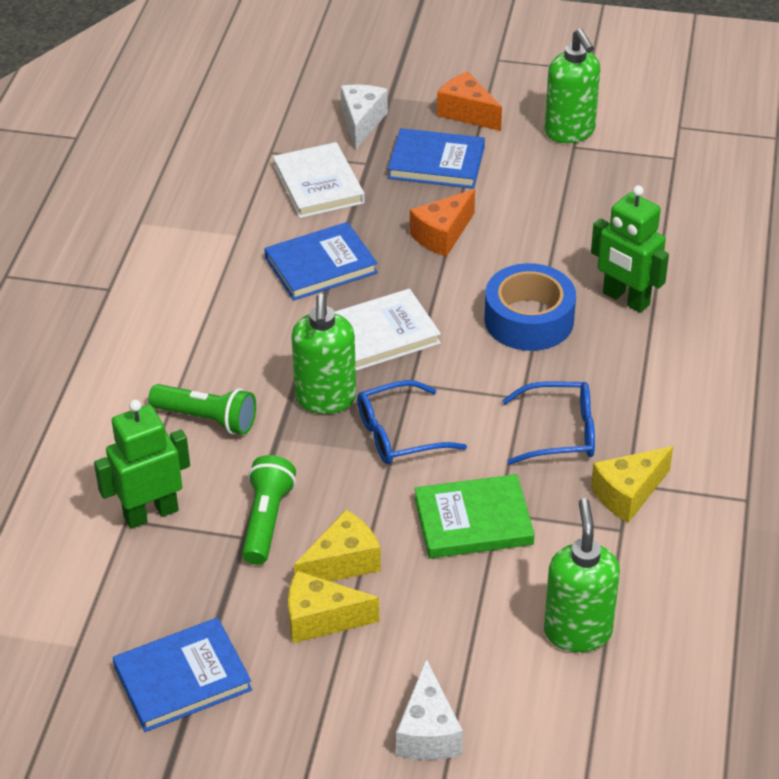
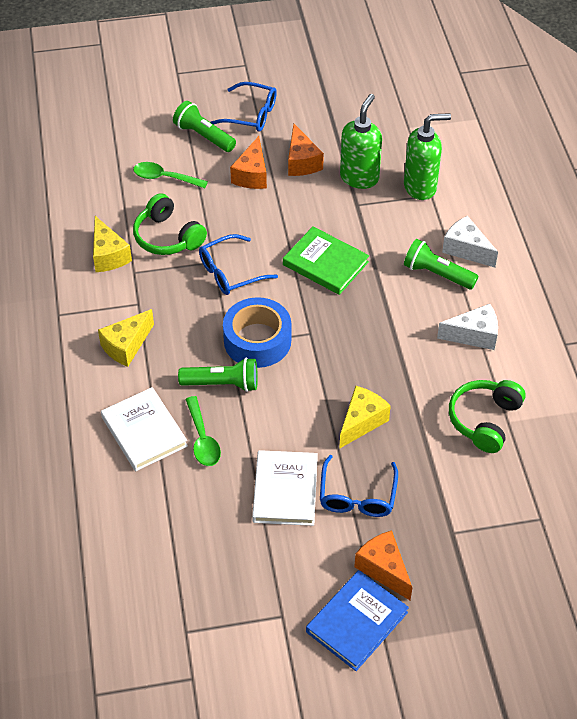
blue book: [113,618,252,732] [264,222,378,301] [388,128,485,189] = 3 -> [306,570,409,671] = 1
blue glasses: [357,380,467,464] [502,381,595,465] = 2 -> [199,234,278,295] [210,82,277,132] [320,455,398,517] = 3
green flashlight: [148,384,256,435] [242,455,296,565] = 2 -> [173,101,236,152] [178,358,258,392] [404,239,478,290] = 3
green headphones: none = 0 -> [133,193,207,255] [449,380,526,453] = 2
green robot: [94,400,190,529] [591,185,669,313] = 2 -> none = 0
green soap dispenser: [291,294,356,414] [544,498,620,652] [545,29,600,143] = 3 -> [340,94,382,189] [404,113,451,200] = 2
green spoon: none = 0 -> [133,162,208,188] [185,396,221,466] = 2
orange cheese: [410,189,475,257] [437,72,502,131] = 2 -> [230,136,267,189] [288,124,324,176] [354,530,413,600] = 3

